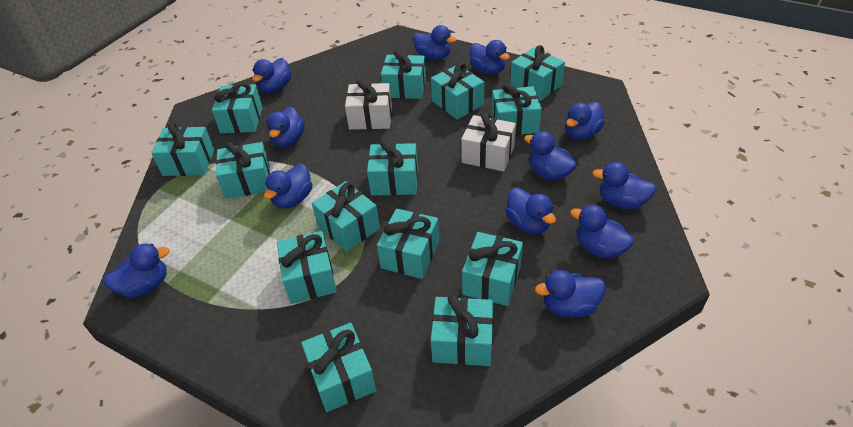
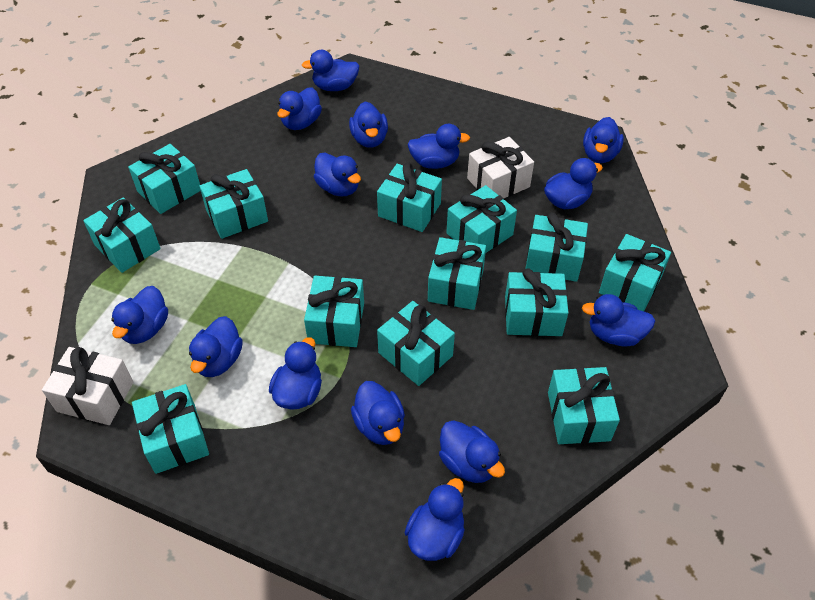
blue duck: [103,244,170,298] [252,58,291,93] [264,164,312,209] [267,106,305,147] [413,25,456,60] [470,40,510,75] [505,188,556,234] [524,131,577,181] [535,270,606,317] [565,102,605,140] [570,205,634,258] [592,162,657,209] = 12 -> [111,286,168,344] [189,316,243,377] [269,337,322,410] [277,87,322,130] [302,50,359,91] [314,153,361,197] [349,102,388,148] [351,381,405,445] [405,478,465,561] [407,124,470,169] [439,420,505,483] [544,158,603,209] [582,294,655,347] [583,117,624,163] = 14
turquoise gift: [151,122,214,176] [212,83,263,133] [216,142,270,199] [277,231,337,304] [301,323,376,412] [312,181,380,252] [367,139,418,195] [377,208,439,279] [381,49,426,99] [431,63,485,119] [431,294,494,366] [462,232,523,306] [491,83,542,135] [510,45,565,101] = 14 -> [83,197,161,273] [128,144,201,214] [132,384,209,474] [199,169,268,239] [304,276,364,347] [377,163,442,232] [377,301,455,386] [428,237,486,310] [446,185,517,253] [505,268,569,336] [525,212,588,282] [548,367,620,444] [599,234,671,311] = 13

